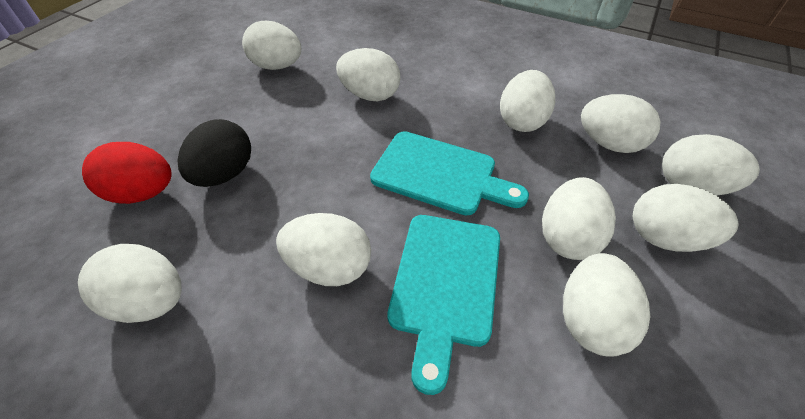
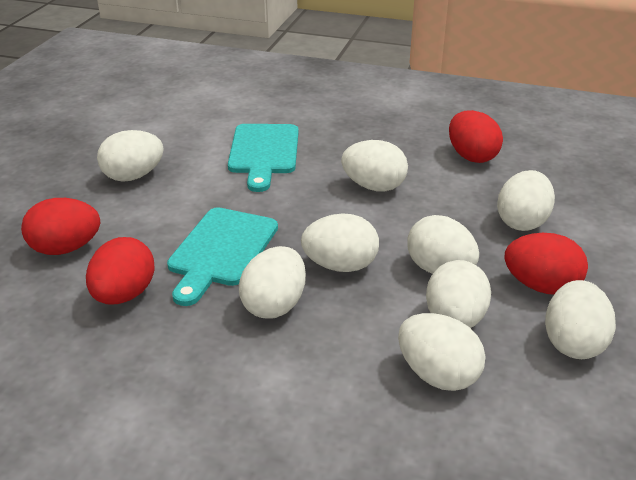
black egg: [177,119,251,187] = 1 -> none = 0
red egg: [82,142,171,204] = 1 -> [21,198,100,255] [86,237,155,305] [449,110,503,163] [504,233,588,294] = 4
white egg: [78,244,181,323] [242,21,301,70] [276,213,371,286] [336,48,400,101] [500,70,555,132] [542,177,616,260] [563,253,650,357] [581,94,660,153] [633,184,738,252] [662,134,760,196] = 10 -> [97,130,164,182] [239,246,306,319] [301,213,379,272] [341,140,408,192] [398,313,486,391] [407,215,479,274] [426,260,491,328] [497,170,555,231] [545,280,616,359] = 9

